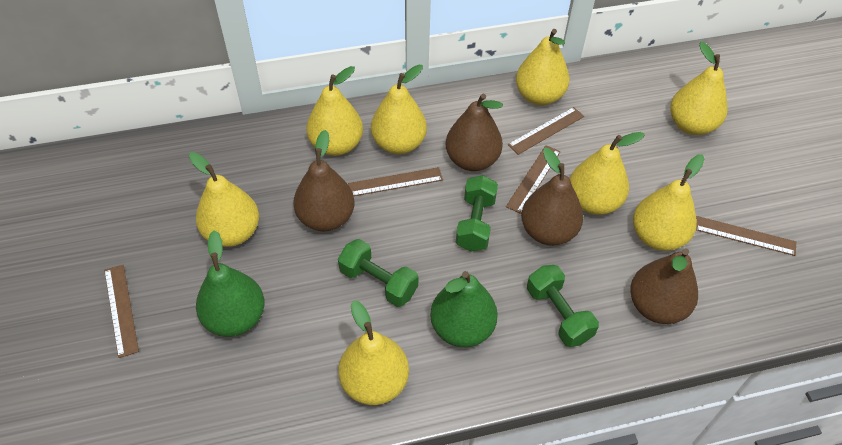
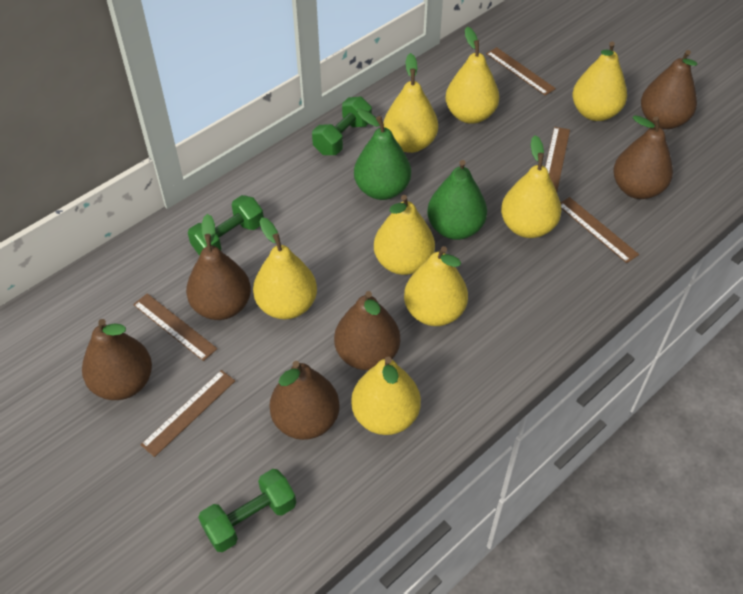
brown pear: [293,130,355,231] [446,94,503,171] [521,148,583,246] [630,248,698,324] = 4 -> [82,319,152,400] [186,214,251,320] [269,361,340,440] [334,291,400,370] [613,115,673,199] [641,50,697,129] = 6

